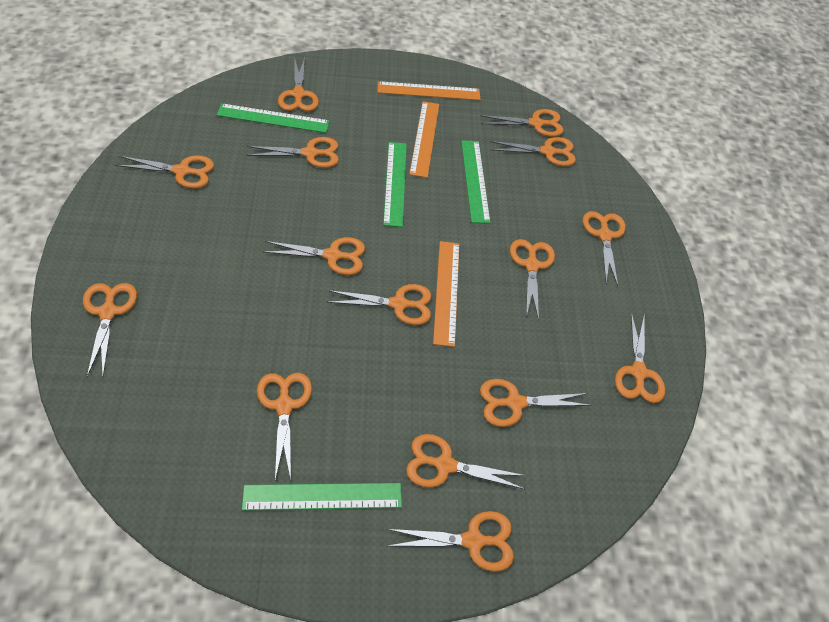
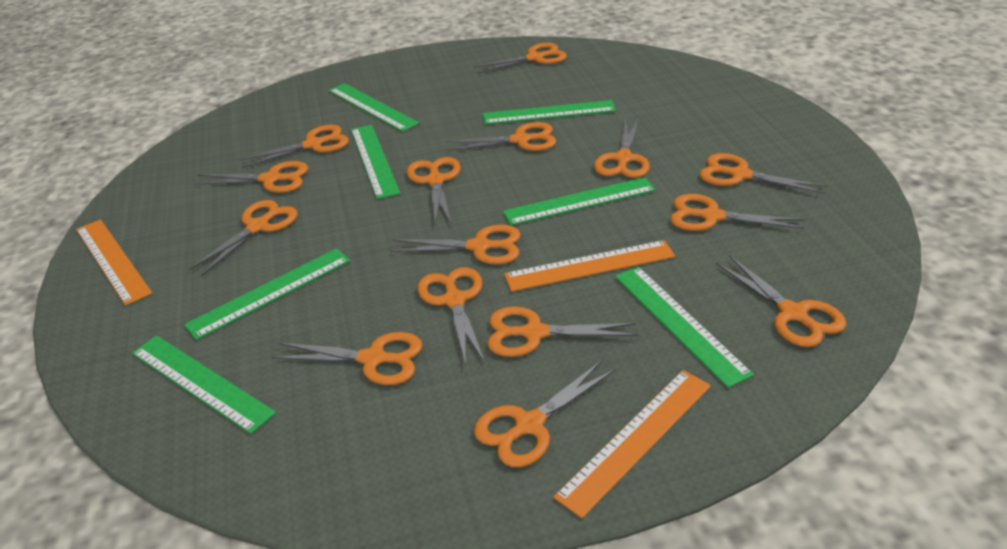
green ruler: [217,103,330,133] [242,483,402,511] [383,142,407,227] [461,140,491,224] = 4 -> [132,335,276,434] [184,248,350,340] [329,83,419,132] [351,125,400,199] [483,100,616,125] [503,177,656,226] [615,267,754,388] = 7

